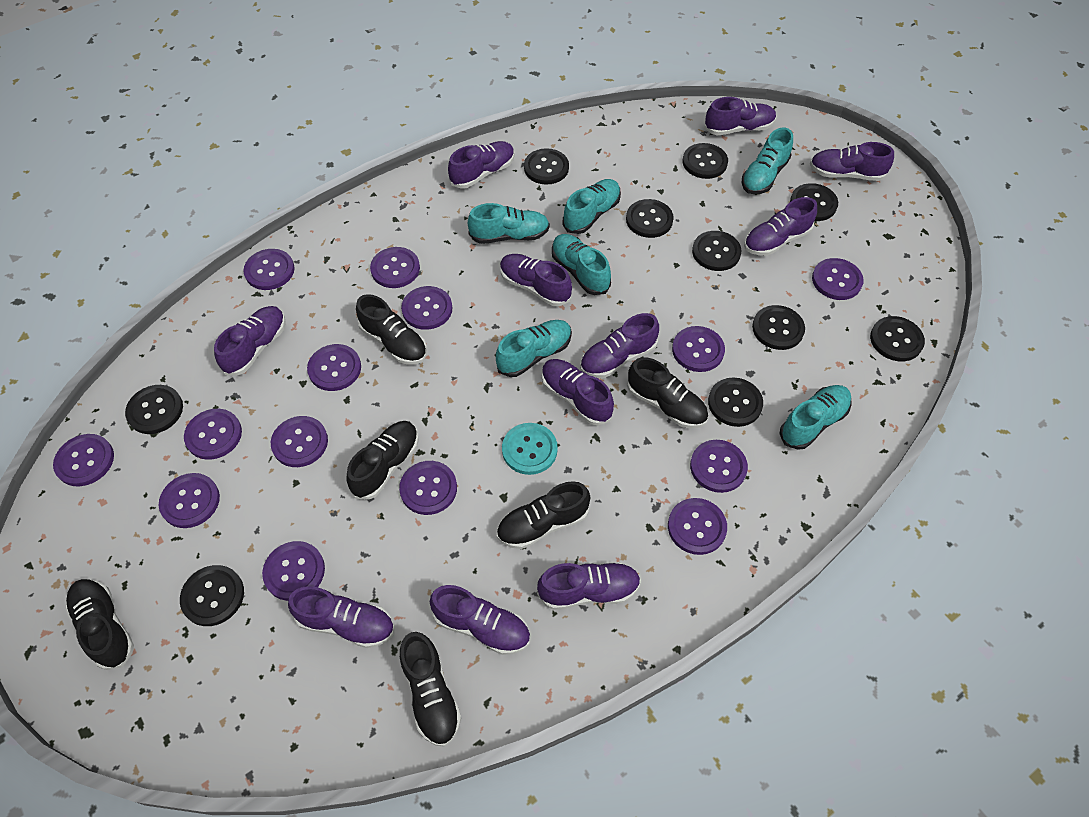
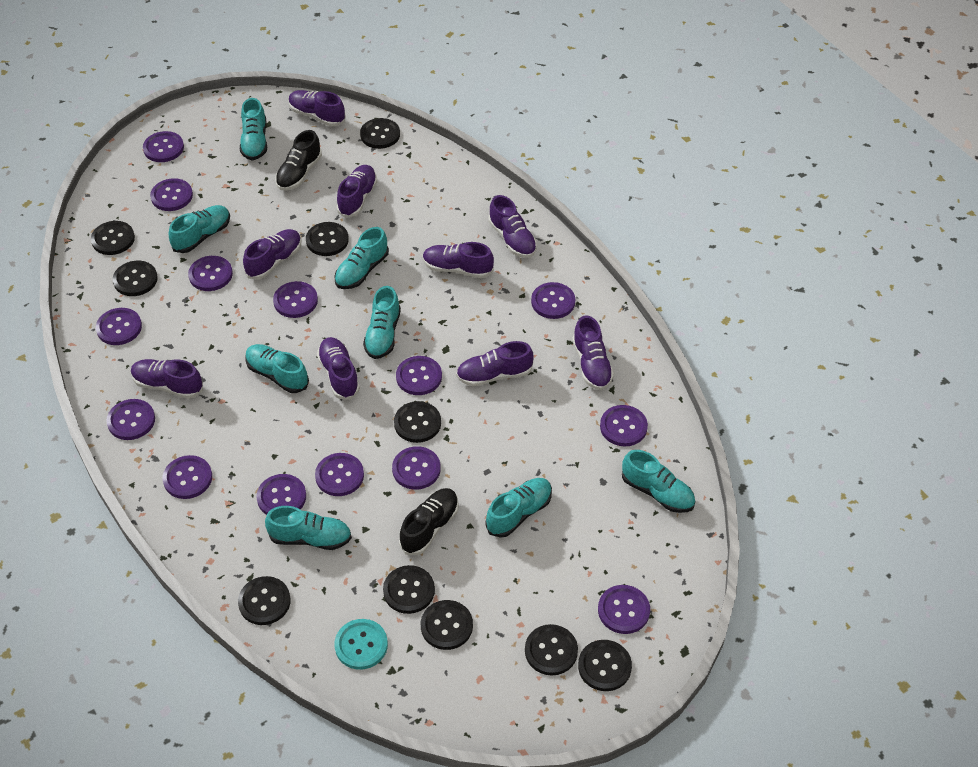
black shoe: [65,579,134,670] [346,421,419,500] [356,294,427,365] [400,632,461,747] [497,481,590,549] [627,357,708,428] = 6 -> [275,130,322,191] [399,488,459,555] = 2
purple shoe: [214,306,286,376] [288,586,394,648] [430,585,530,655] [448,141,515,189] [500,254,572,306] [537,562,641,610] [542,359,614,426] [580,313,659,378] [704,97,777,135] [744,197,817,256] [810,142,894,181] = 11 -> [131,359,203,399] [243,229,301,280] [289,90,346,127] [317,337,360,400] [336,165,377,218] [423,242,494,278] [456,341,533,387] [488,195,537,258] [572,316,614,390] = 9
turquoise shoe: [468,203,550,244] [496,320,572,377] [552,234,611,295] [562,179,621,234] [742,127,793,194] [780,385,852,450] = 6 -> [169,205,230,253] [240,98,267,160] [245,344,309,393] [265,506,352,550] [335,227,389,289] [363,286,401,359] [485,478,552,538] [622,450,695,513] = 8

